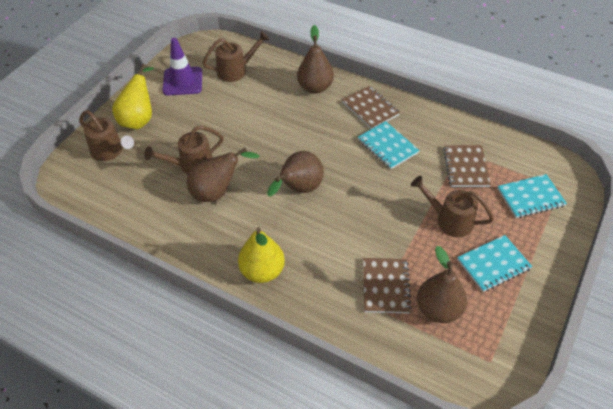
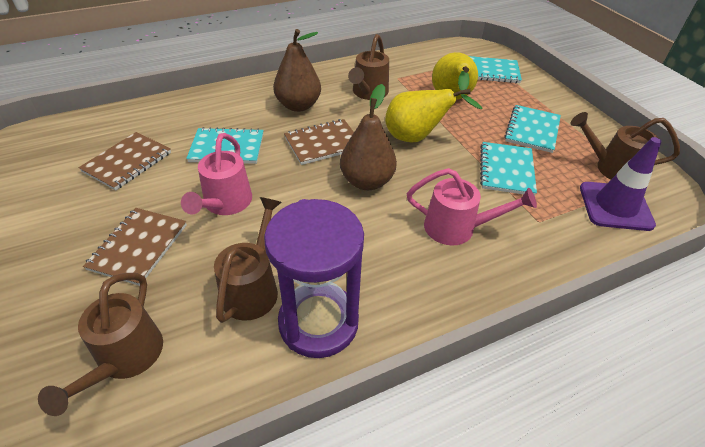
brown pear: [187,148,259,202] [267,151,324,196] [297,25,334,94] [417,246,467,323] = 4 -> [273,29,321,112] [340,84,397,190] = 2
pink watering can: none = 0 -> [181,133,252,215] [407,168,537,245] = 2
purple hourglass: none = 0 -> [264,199,364,358] = 1
turquoise notebook: [358,121,420,169] [457,235,532,292] [497,174,567,218] = 3 -> [186,127,264,164] [469,56,522,83] [480,142,537,196] [504,105,561,153] = 4

